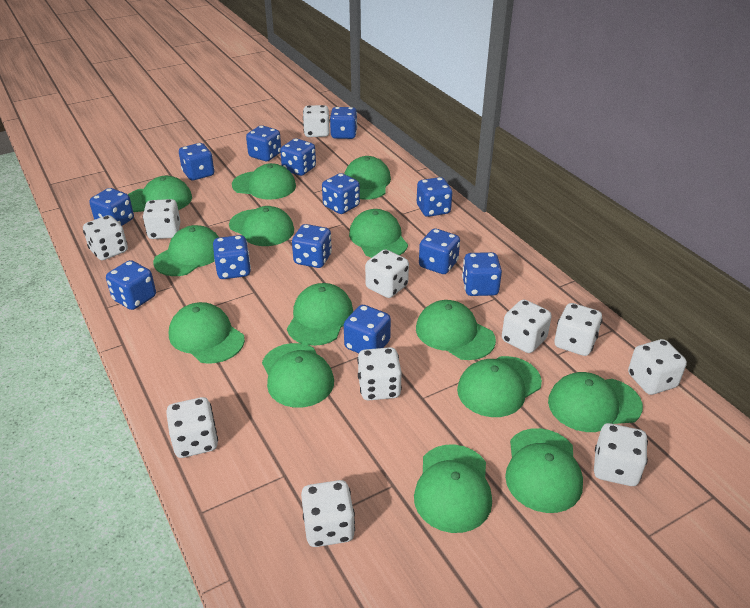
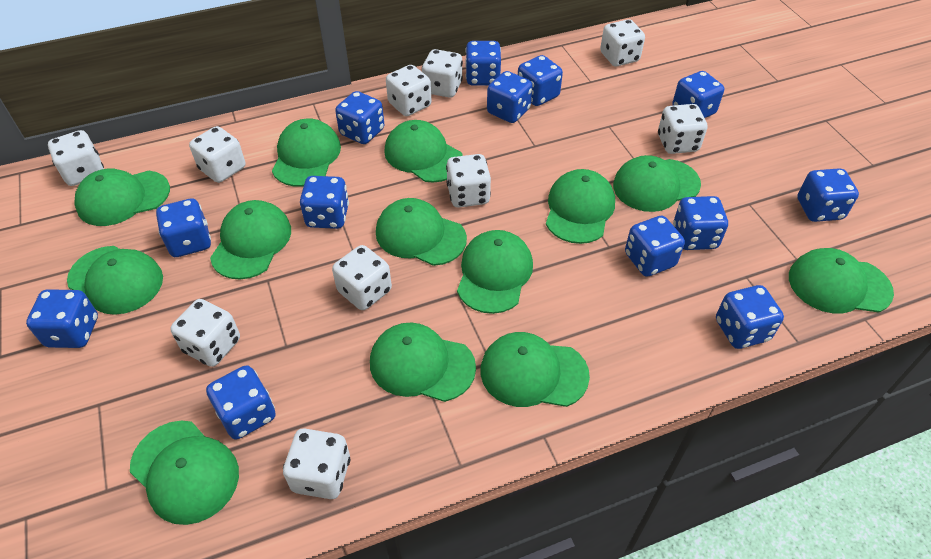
green cap: [128,176,192,212] [153,225,219,276] [169,302,245,364] [229,206,294,246] [232,163,296,200] [262,343,334,408] [287,283,353,346] [344,156,391,200] [349,209,408,258] [414,445,492,533] [416,300,496,360] [457,356,542,417] [505,428,583,513] [548,372,643,432] = 14 -> [67,246,163,315] [74,169,170,226] [130,421,239,525] [210,200,291,279] [272,119,341,186] [370,323,476,402] [376,198,467,266] [384,120,463,183] [457,230,533,314] [481,332,590,407] [546,169,615,244] [613,155,701,212] [789,248,894,313] = 13
white dice: [83,215,128,260] [143,199,180,239] [166,397,218,458] [301,480,355,547] [303,105,330,137] [357,347,402,401] [365,250,409,298] [502,299,552,353] [554,303,602,356] [594,423,648,486] [628,339,687,395] = 11 -> [48,130,104,186] [170,299,240,367] [189,126,245,183] [283,428,350,499] [332,245,392,310] [386,65,432,116] [422,49,463,98] [446,154,491,208] [600,19,645,66] [658,104,707,154] = 10

